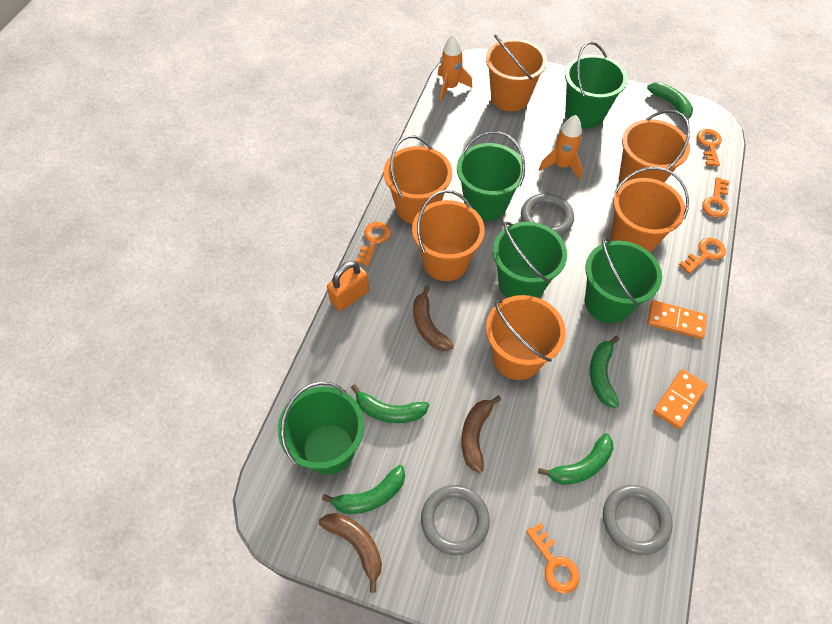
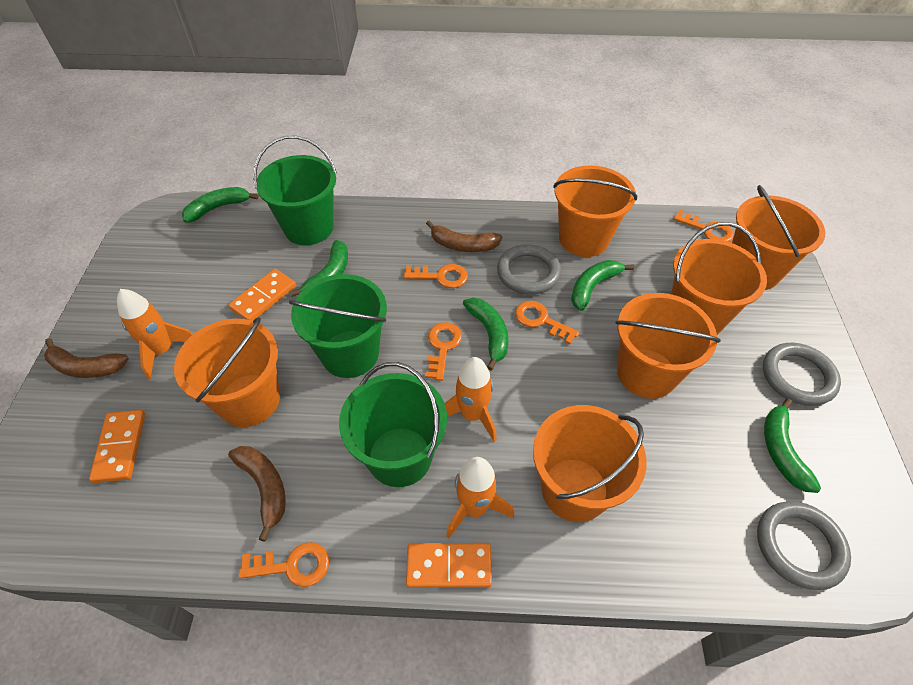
green bucket: [278,381,364,475] [457,131,525,221] [493,222,567,298] [565,41,628,128] [585,237,662,323] = 5 -> [253,135,337,245] [289,274,387,378] [339,362,447,487] = 3
orange domino: [647,300,707,339] [653,369,707,429] = 2 -> [89,410,145,483] [229,269,296,321] [406,543,492,588] = 3
orange padlock: [327,261,369,311] = 1 -> none = 0
orange rocket: [438,34,472,102] [539,115,583,179] = 2 -> [117,289,193,379] [445,357,497,442] [446,457,514,538] = 3

